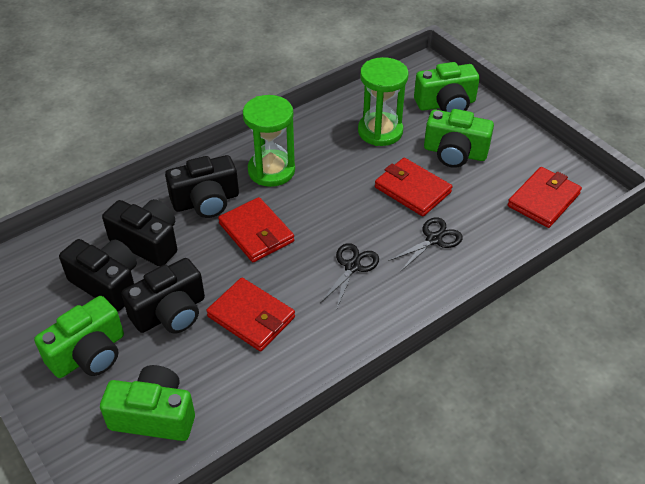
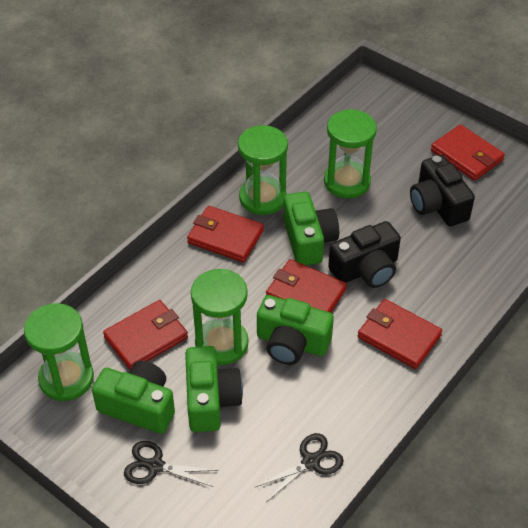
black camera: [59,239,137,311] [102,199,177,266] [122,258,205,334] [165,155,239,218] = 4 -> [328,221,401,288] [410,155,475,226] = 2
green hourglass: [243,95,295,187] [358,57,409,146] = 2 -> [24,303,94,401] [191,269,248,365] [238,125,288,215] [324,109,377,198] = 4
red wallet: [206,278,295,351] [218,197,294,262] [375,158,452,216] [507,167,582,228] = 4 -> [103,300,188,370] [187,206,264,262] [266,259,347,313] [358,299,442,369] [431,124,505,181] = 5

